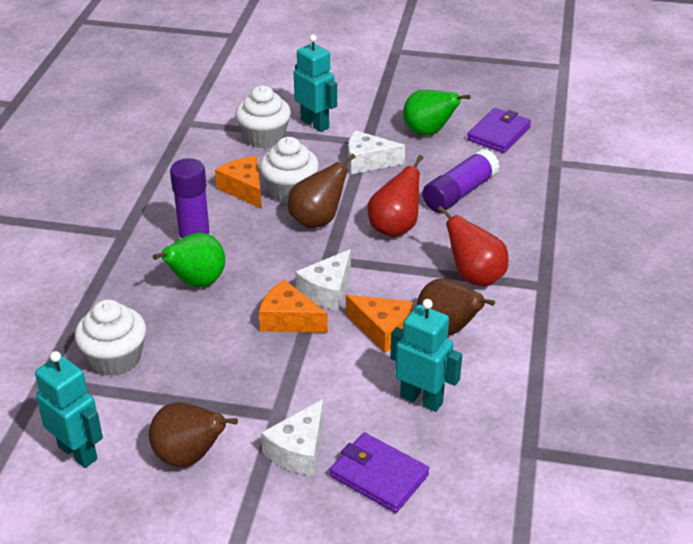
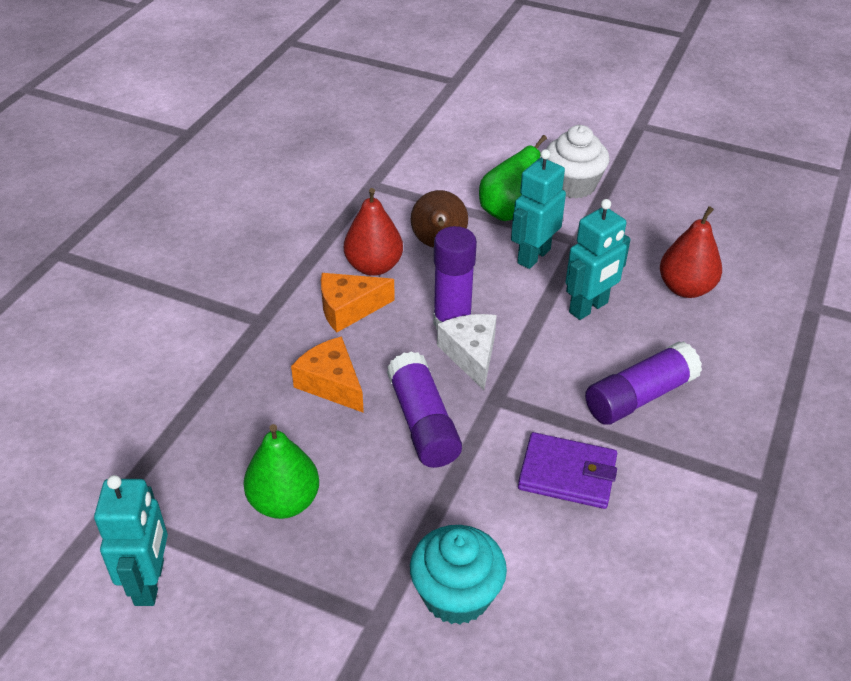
brown pear: [149,402,238,467] [288,154,356,228] [417,278,495,335] = 3 -> [411,190,468,248] = 1
orange cheese: [215,156,262,209] [259,279,328,333] [346,295,413,353] = 3 -> [291,336,364,413] [321,273,395,332] = 2
purple glue stick: [170,158,211,240] [422,149,500,212] = 2 -> [387,351,462,468] [433,226,477,329] [585,341,702,425] = 3
purple wallet: [330,432,429,513] [467,108,531,153] = 2 -> [518,432,617,509] = 1
turquoise cupcake: none = 0 -> [410,525,507,625] = 1
white cheese: [261,399,324,476] [296,249,351,310] [348,130,405,174] = 3 -> [437,314,497,390] = 1
white cupcake: [75,299,146,376] [235,85,291,149] [260,137,319,203] = 3 -> [547,125,610,198] = 1

